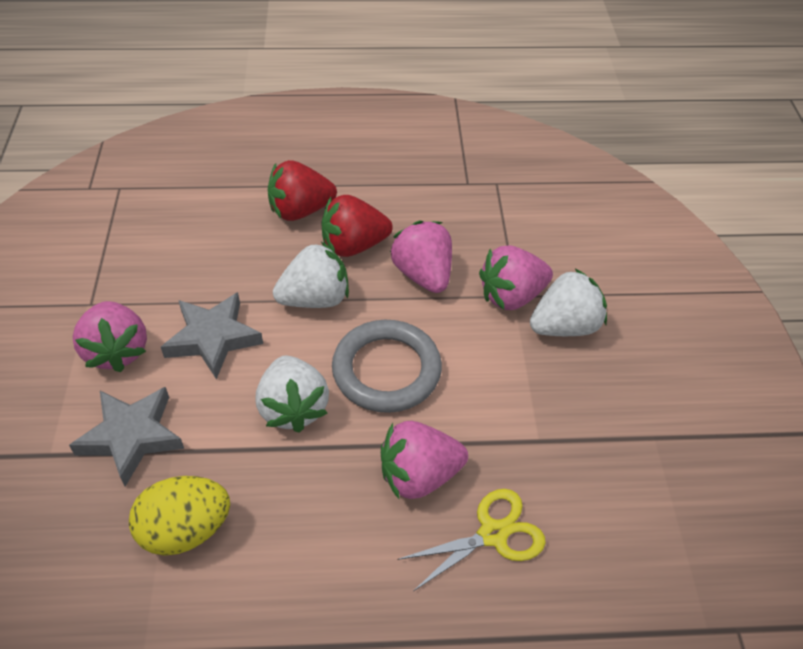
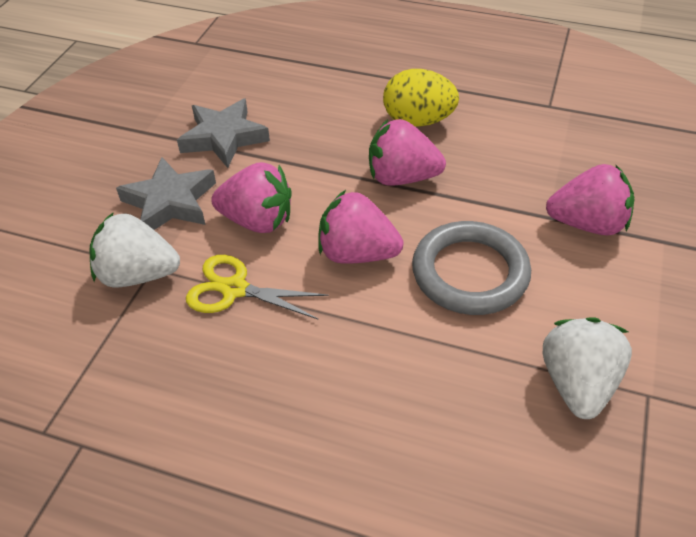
red strawberry: [268,160,337,221] [322,195,393,257] = 2 -> none = 0
white strawberry: [256,355,329,433] [273,242,349,308] [530,269,607,336] = 3 -> [90,212,180,288] [543,317,632,419] = 2

